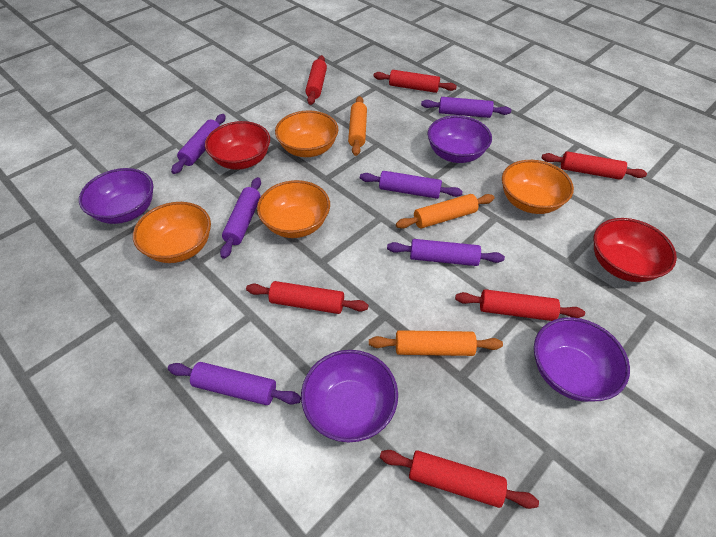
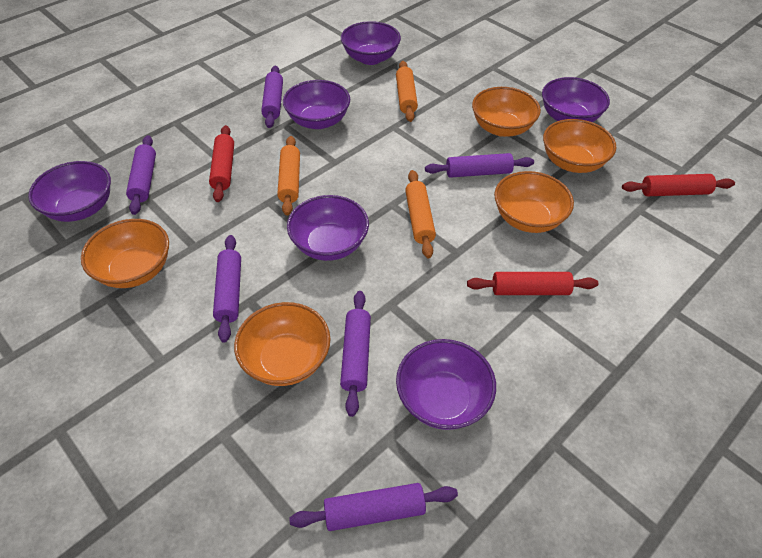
orange bowl: [133,202,211,263] [257,180,330,238] [275,110,339,157] [502,160,574,214] = 4 -> [81,219,169,288] [234,302,331,386] [472,87,541,137] [494,171,574,233] [543,119,617,173] = 5
purple bowl: [79,168,153,224] [301,350,398,443] [428,115,492,163] [534,317,630,402] = 4 -> [28,161,111,222] [283,80,350,129] [287,195,369,261] [341,21,401,65] [396,339,496,430] [542,77,610,122] = 6
red bowl: [205,121,270,170] [593,218,677,282] = 2 -> none = 0
red rolling pin: [246,281,368,314] [305,55,327,105] [373,70,457,93] [380,450,539,509] [455,289,585,321] [542,151,647,180] = 6 -> [209,125,234,202] [467,272,598,295] [622,174,735,196] = 3

